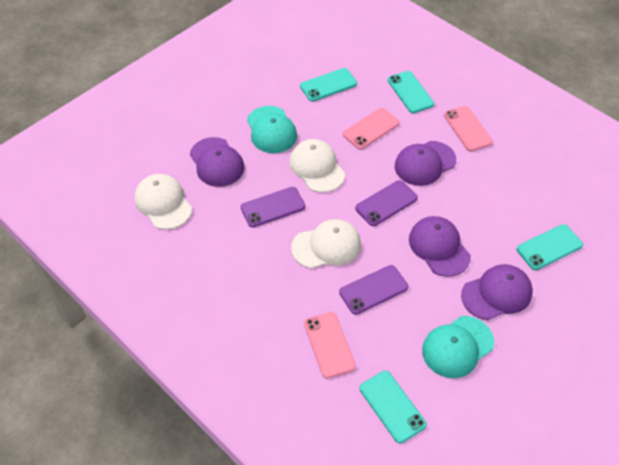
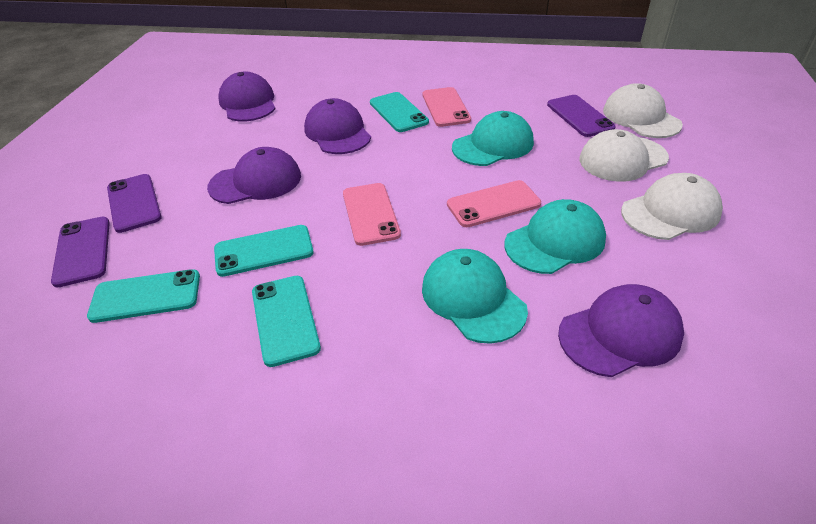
turquoise cap: [247,106,297,153] [422,316,494,378] = 2 -> [422,249,528,344] [452,111,534,166] [505,199,606,274] = 3

